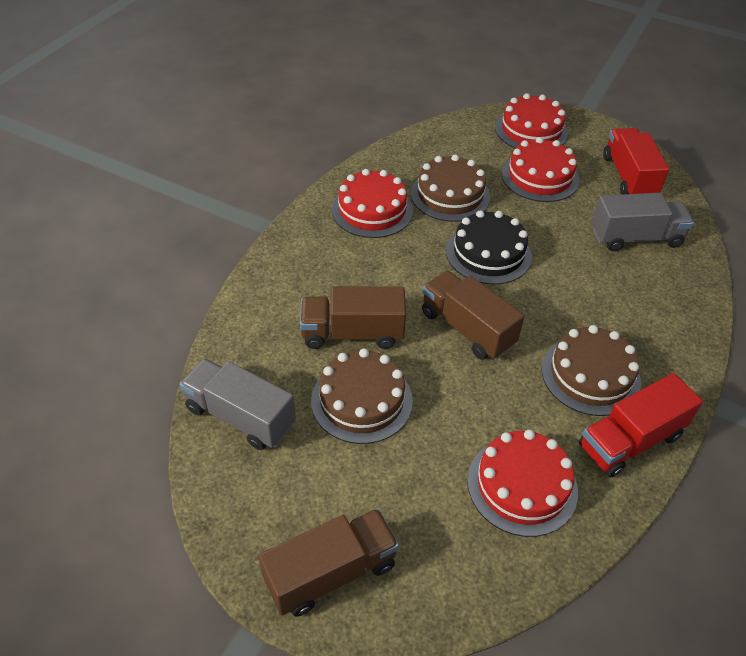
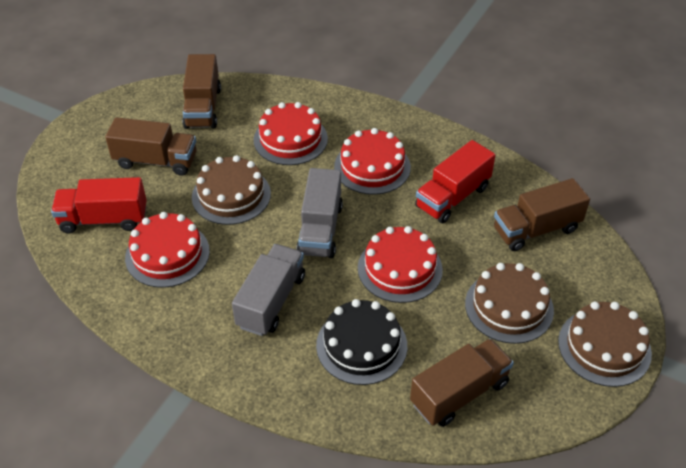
brown truck: [259,509,399,617] [300,286,406,349] [422,271,524,360] = 3 -> [105,117,197,176] [182,54,221,129] [410,339,514,427] [494,178,590,251] = 4

